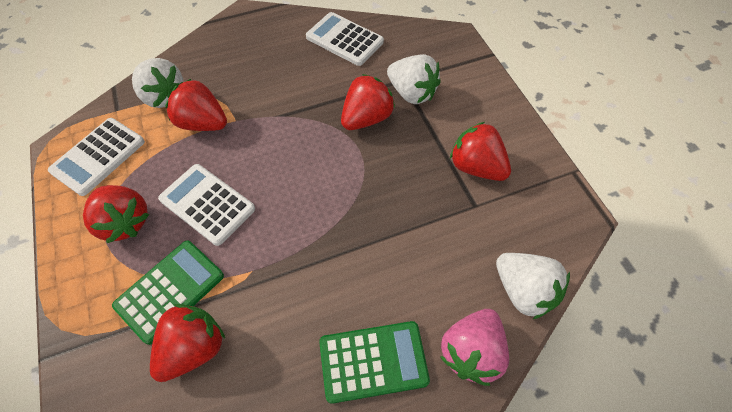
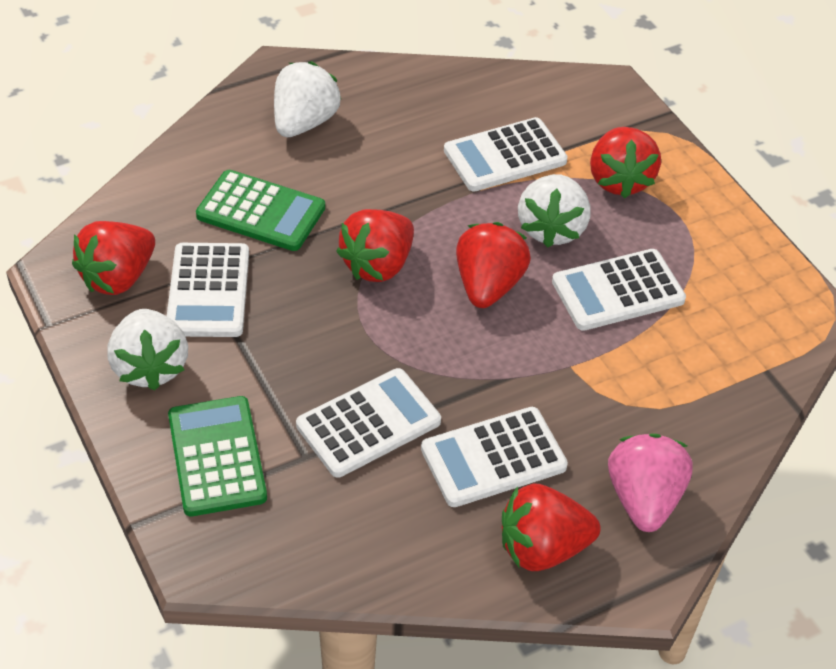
white calculator: [48,118,145,196] [158,164,255,246] [306,12,384,66] = 3 -> [167,243,249,337] [296,368,441,478] [421,407,568,507] [444,117,568,192] [552,249,686,331] = 5

